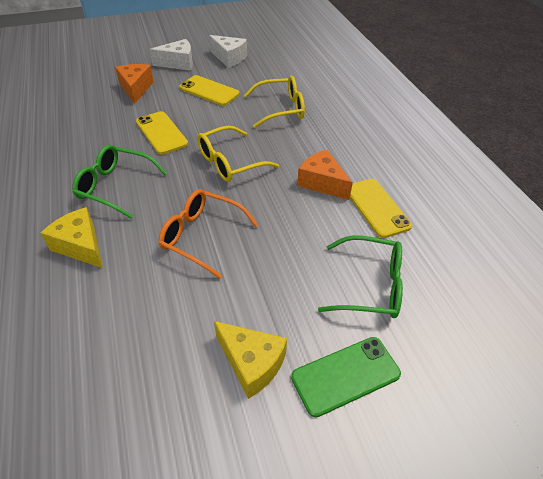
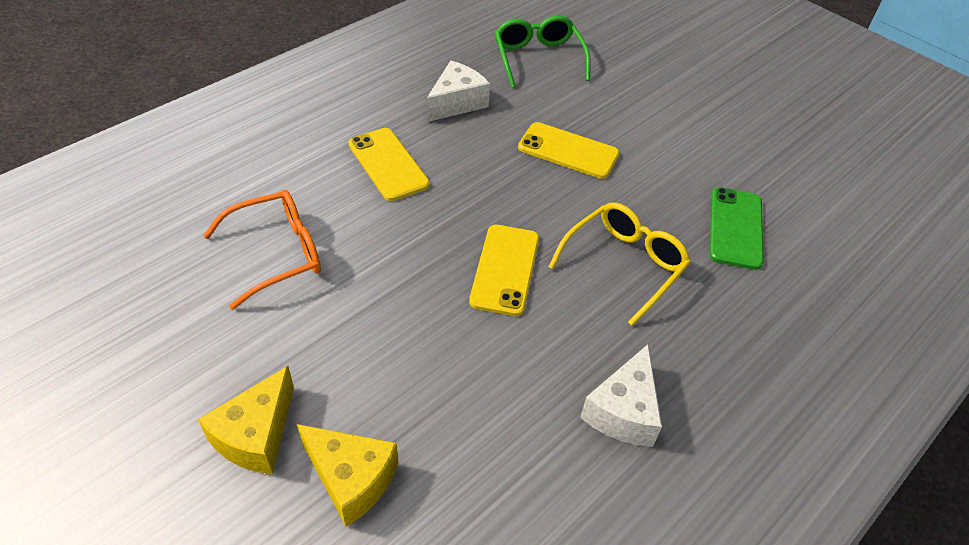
green glasses: [72,145,167,219] [318,235,403,318] = 2 -> [495,16,591,88] = 1
orange cheese: [115,64,154,104] [297,150,353,200] = 2 -> none = 0
yellow glasses: [197,126,279,182] [244,76,305,128] = 2 -> [549,202,691,326] = 1

